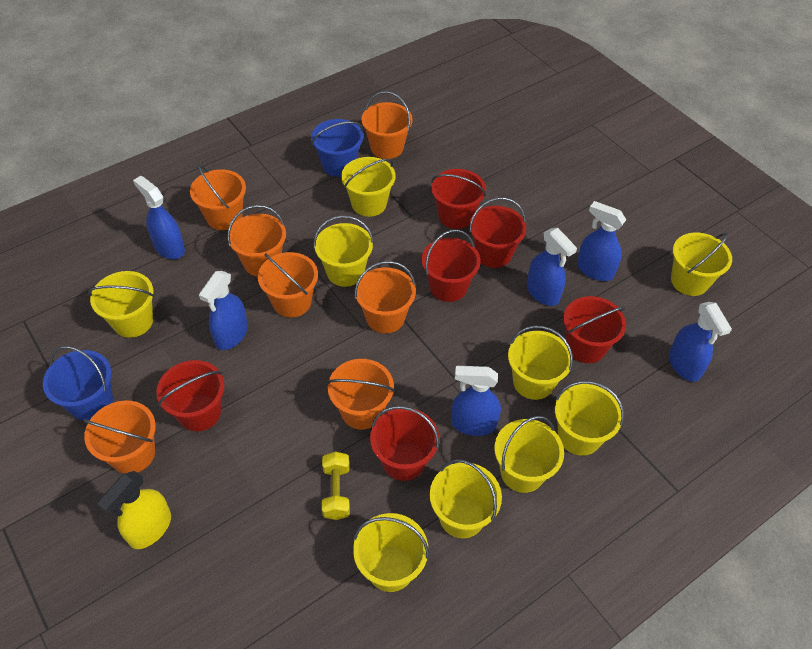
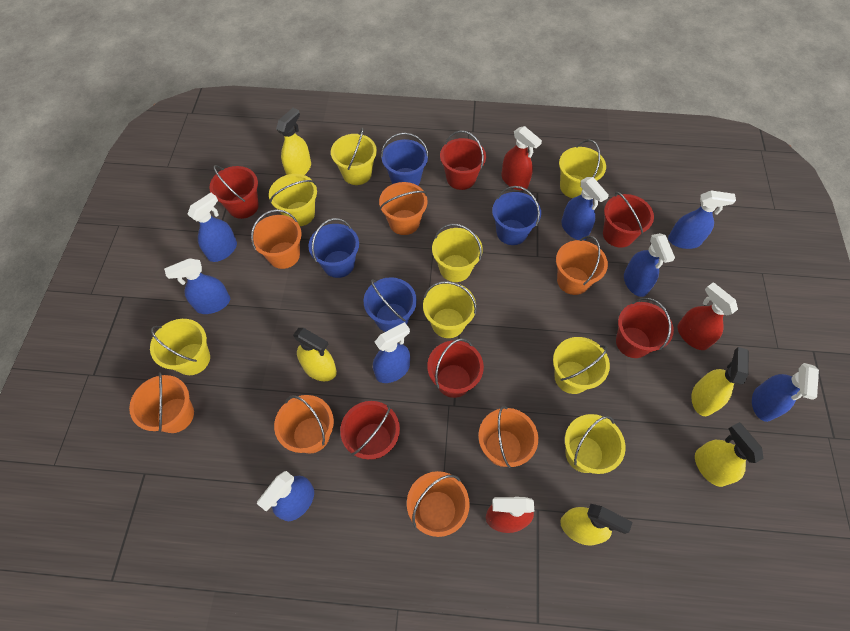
blue bucket: [43,346,113,421] [311,119,363,177] = 2 -> [308,218,359,278] [363,277,417,332] [381,133,429,185] [492,186,541,245] = 4
blue spray bottle: [133,176,185,259] [199,271,248,350] [451,366,501,436] [527,228,577,306] [577,201,626,281] [669,302,732,382] = 6 -> [164,258,230,314] [187,193,237,262] [257,471,314,521] [373,322,410,383] [561,177,609,240] [624,233,675,297] [668,191,736,249] [752,363,819,422] = 8
red spray bottle: none = 0 -> [486,497,534,533] [501,126,542,190] [678,282,738,350] = 3
yellow bucket: [88,271,154,338] [314,215,374,287] [341,157,396,217] [353,513,429,592] [430,459,502,538] [494,416,564,493] [508,325,573,400] [555,381,624,456] [671,233,732,296] = 9 -> [150,319,210,375] [269,174,317,226] [331,128,377,185] [423,281,477,338] [432,224,483,282] [553,337,610,394] [559,139,606,198] [565,414,626,474] = 8
yellow dumbbell: [322,452,350,520] = 1 -> none = 0
yellow spray bottle: [97,471,171,549] = 1 -> [276,108,311,175] [293,328,337,381] [560,504,632,546] [691,347,749,416] [695,422,764,487] = 5

